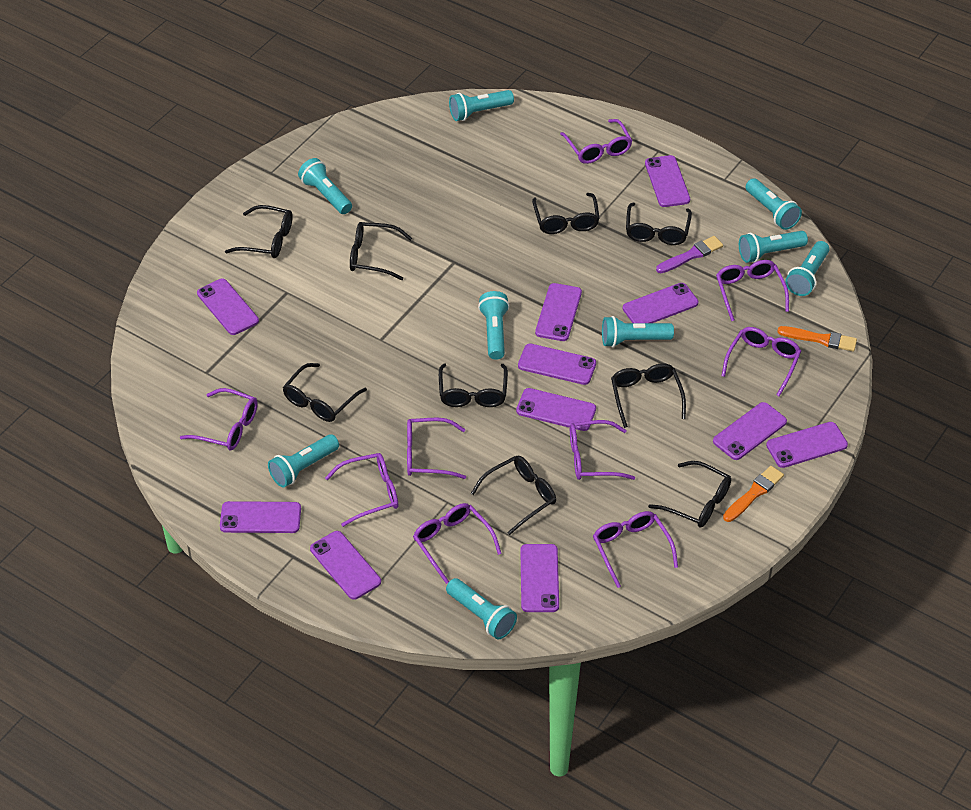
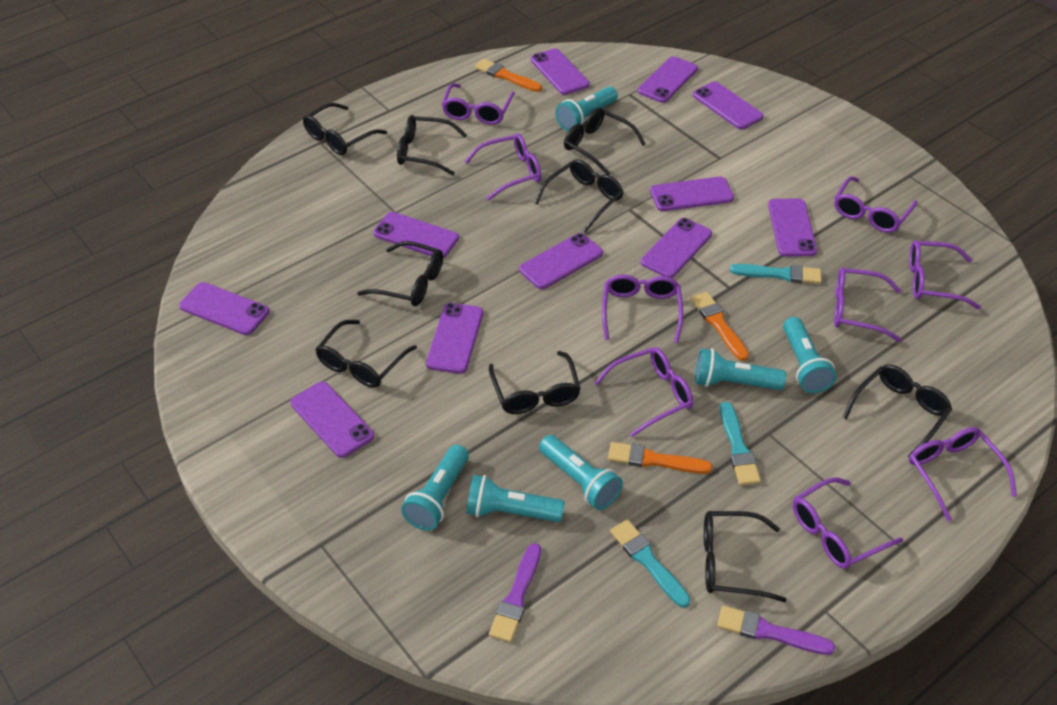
orange brush: [723,466,784,522] [777,326,857,352] = 2 -> [475,59,542,92] [608,442,713,474] [691,292,749,361] = 3
purple brush: [656,236,723,273] = 1 -> [489,543,541,643] [717,606,835,655] = 2
turquoise brush: none = 0 -> [610,519,691,608] [720,402,761,485] [730,264,822,284] = 3
turquoise flashlight: [268,434,339,488] [298,158,352,214] [446,578,517,639] [449,90,514,121] [478,291,509,360] [602,316,674,347] [739,231,808,263] [746,178,802,230] [785,241,829,296] = 9 -> [401,445,469,531] [466,475,565,522] [539,435,623,510] [555,86,618,131] [695,348,786,390] [783,317,837,393] = 6

